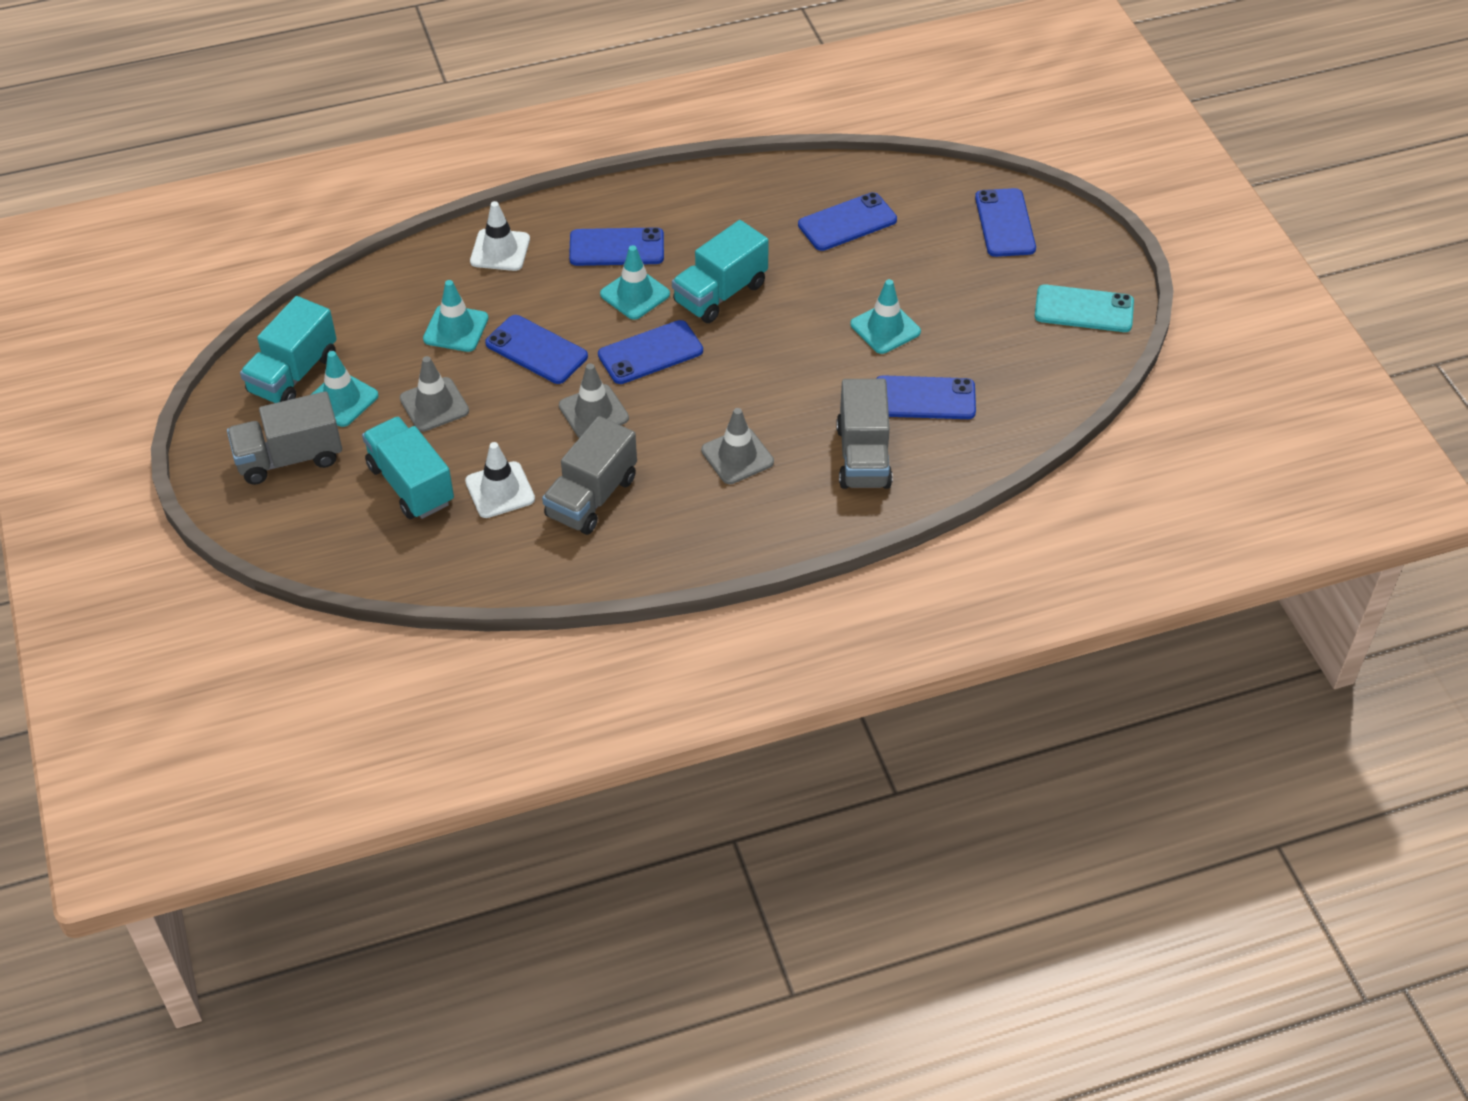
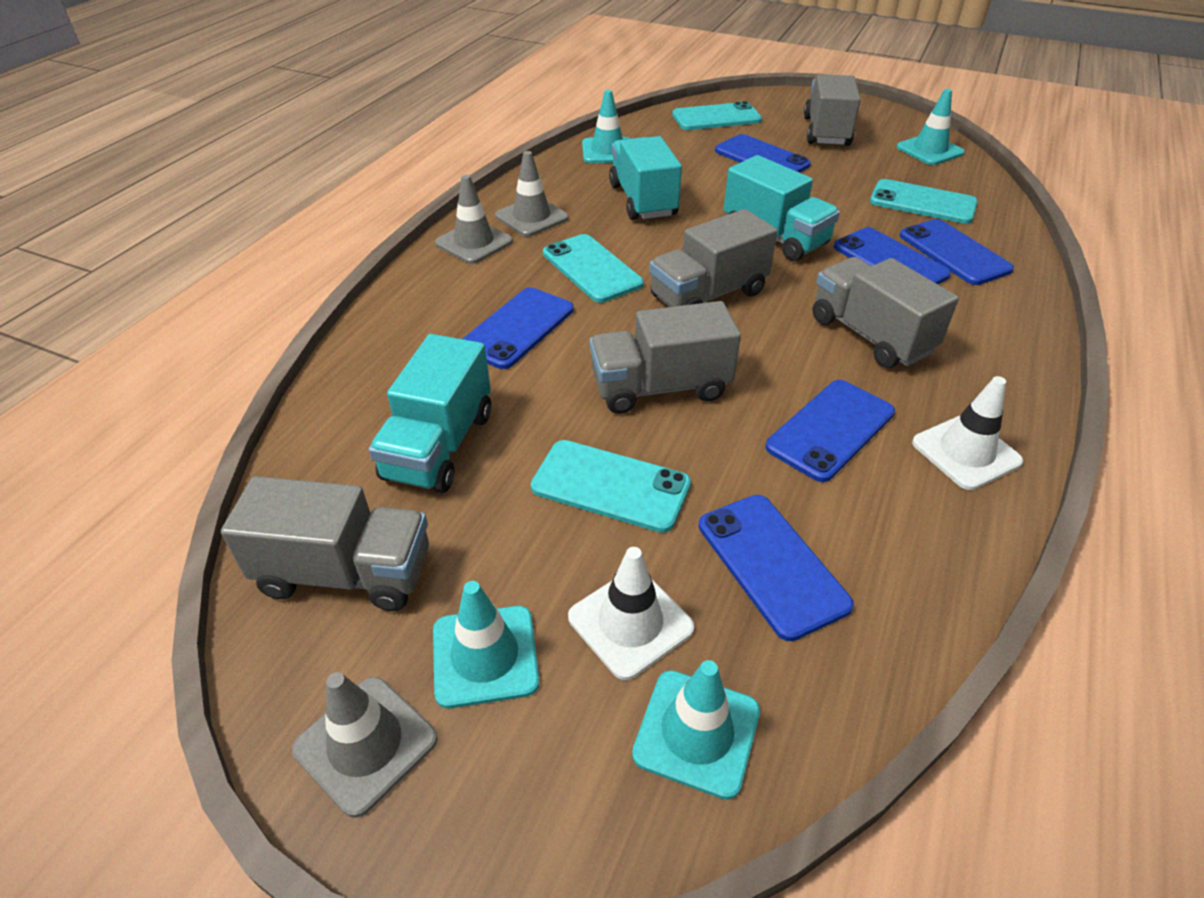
grey truck: [227,391,342,485] [542,416,637,535] [836,379,893,489] = 3 -> [221,476,429,611] [590,301,741,414] [649,209,777,307] [804,74,861,146] [813,257,959,368] = 5
turquoise phone: [1035,284,1134,332] = 1 -> [531,440,691,533] [543,234,644,303] [672,101,762,130] [870,179,978,224] = 4

